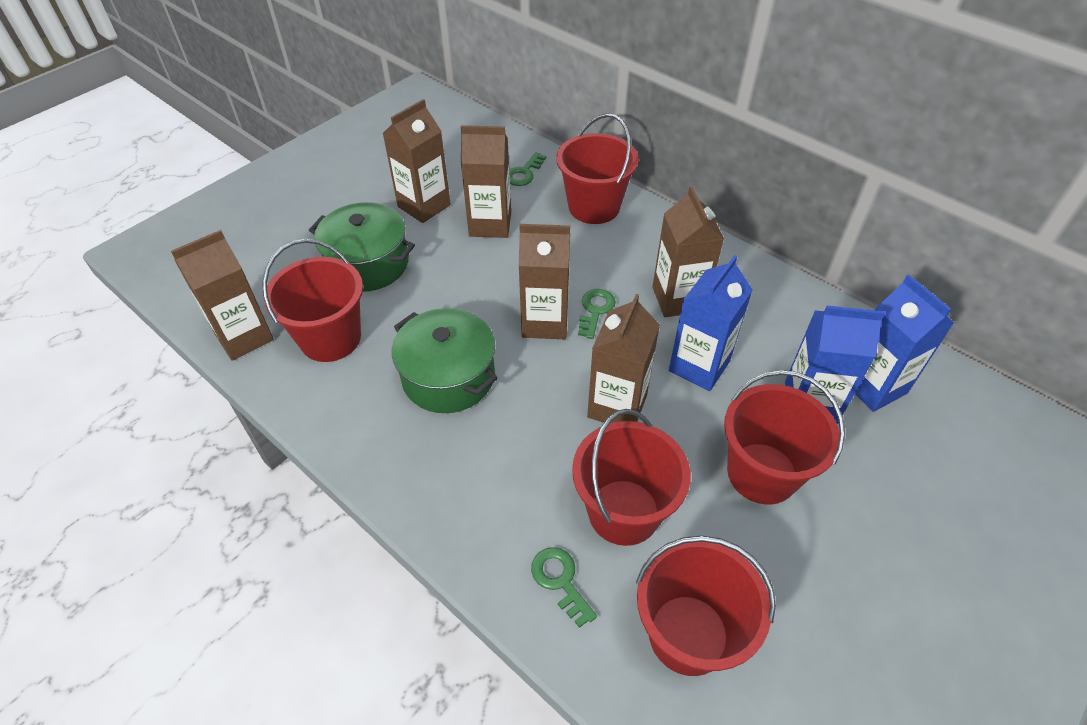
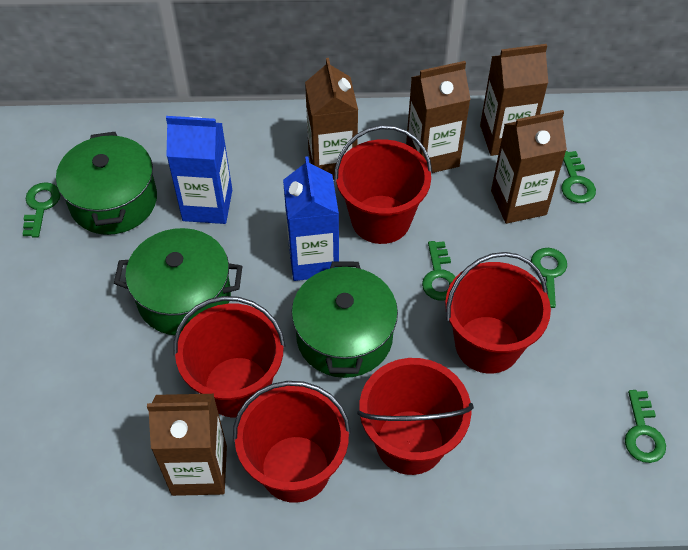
blue carton: [669,255,753,391] [785,306,885,424] [855,274,954,412] = 3 -> [166,116,232,224] [283,156,339,281] = 2
brown carton: [171,230,274,361] [383,99,451,223] [461,125,511,238] [519,224,570,339] [587,294,660,423] [652,187,724,317] = 6 -> [147,394,227,496] [305,58,358,180] [406,61,471,173] [480,44,548,156] [491,110,567,224] = 5
green key: [509,152,546,186] [531,547,597,628] [578,289,616,339] = 3 -> [22,182,61,238] [422,241,455,301] [531,248,567,308] [561,151,596,203] [625,390,666,463] = 5
green pot: [309,202,415,292] [392,308,498,413] = 2 -> [56,132,157,235] [114,228,243,335] [292,261,398,378] = 3

